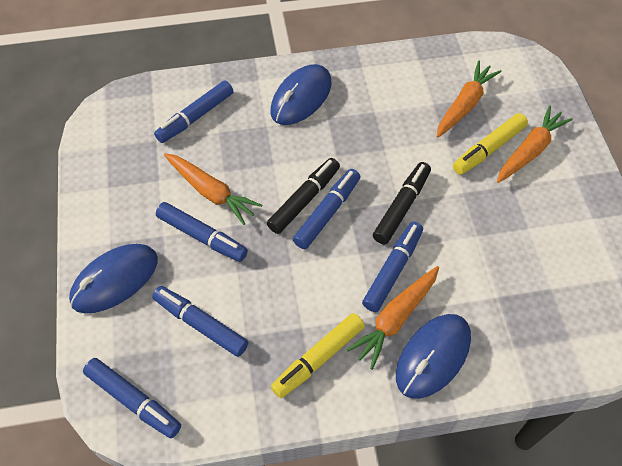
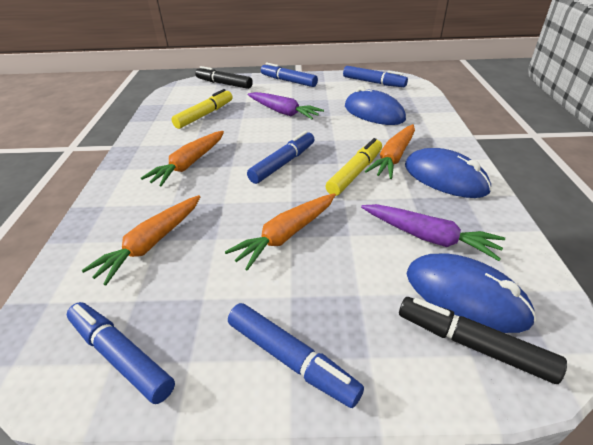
blue marker: [83,358,181,438] [152,286,248,357] [154,80,233,143] [156,202,248,262] [293,169,360,249] [362,222,423,312] = 6 -> [67,302,175,404] [228,303,364,408] [247,131,315,184] [261,63,318,87] [343,66,408,87] = 5
purple carrot: none = 0 -> [248,92,324,119] [361,204,505,261] = 2

